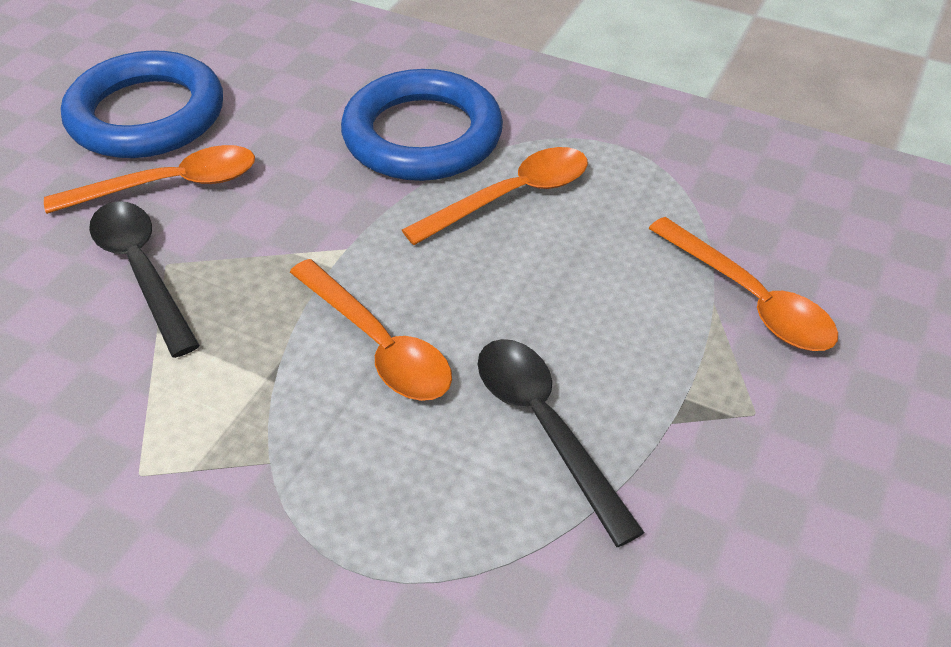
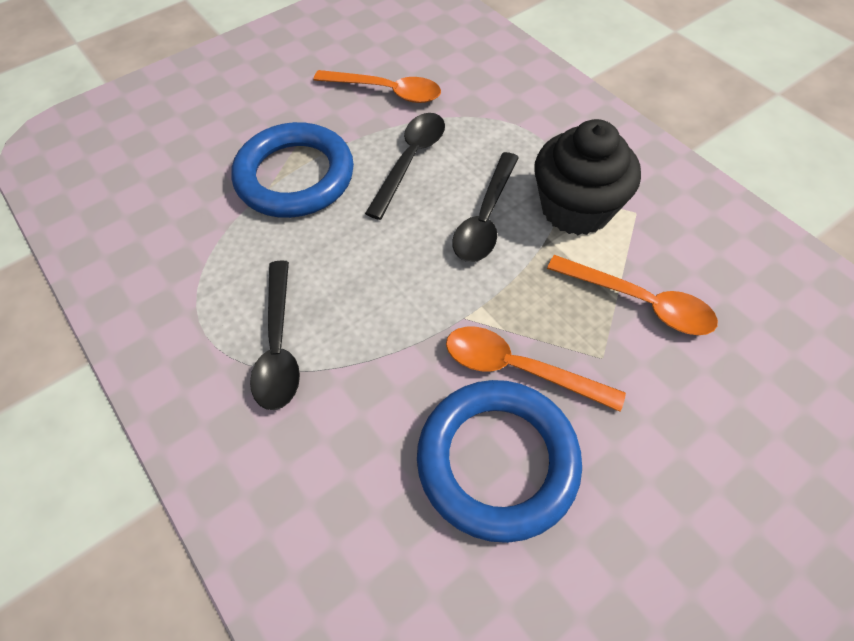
black cupcake: none = 0 -> [534,119,641,235] = 1
black spoon: [89,201,200,358] [478,339,645,547] = 2 -> [250,260,300,410] [365,113,445,220] [452,152,519,262] = 3
orange spoon: [44,145,255,214] [290,259,452,401] [402,147,588,245] [648,217,838,351] = 4 -> [314,70,441,103] [446,327,626,412] [547,255,718,335] = 3

